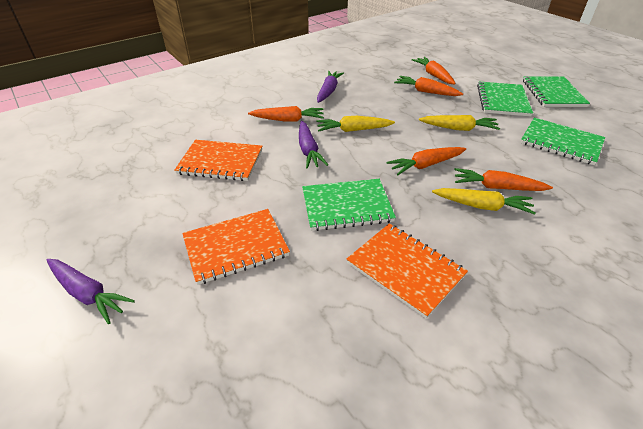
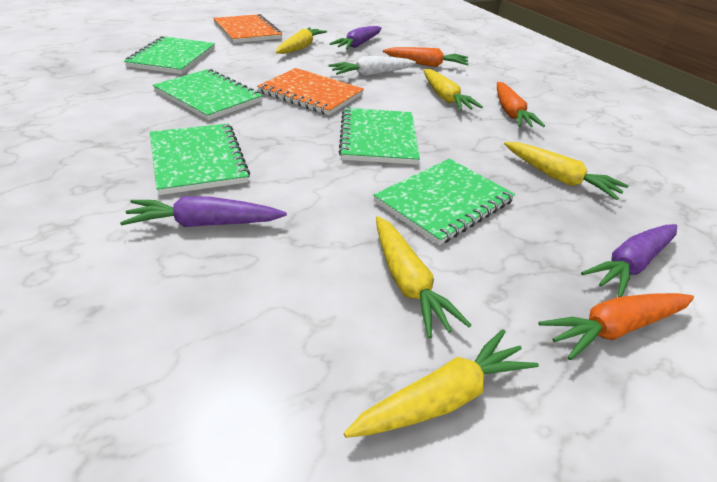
green notebook: [302,179,396,231] [477,82,533,117] [520,118,605,165] [523,76,590,107] = 4 -> [124,36,215,74] [150,124,250,195] [153,69,263,120] [338,108,420,165] [373,159,515,245] = 5
orange carrot: [248,106,324,122] [386,147,466,175] [394,76,463,96] [412,57,456,84] [454,168,553,191] = 5 -> [383,47,469,67] [497,82,545,127] [538,293,694,360] = 3
orange notebook: [175,140,262,181] [182,209,290,285] [347,223,468,319] = 3 -> [213,14,282,43] [257,68,364,115] = 2
white carrot: none = 0 -> [328,56,416,77] = 1
yellow carrot: [316,116,395,132] [419,115,500,131] [432,188,536,215] = 3 -> [276,27,327,54] [344,329,539,438] [376,216,471,338] [424,69,483,111] [504,142,629,200] = 5

